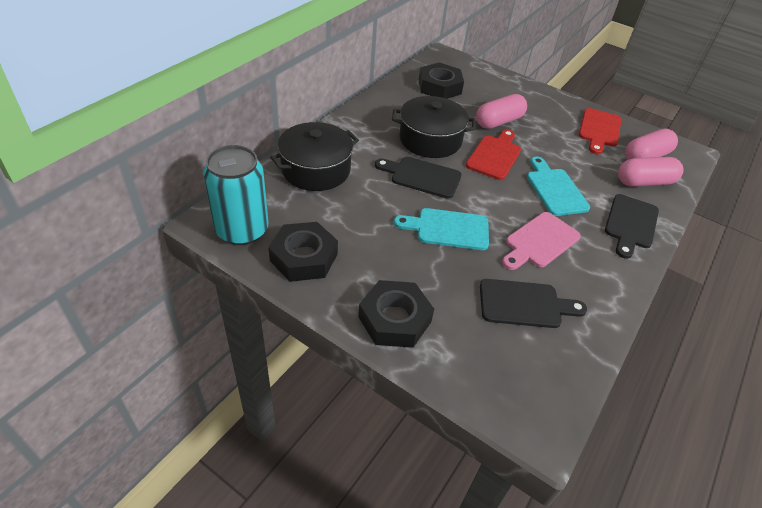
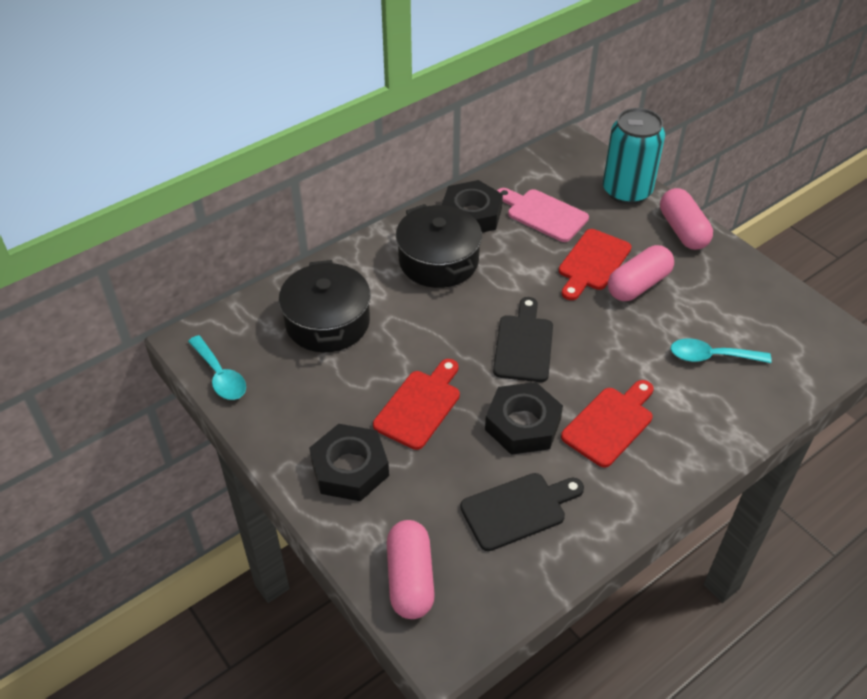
black cutting board: [375,157,462,199] [480,279,587,328] [605,194,659,259] = 3 -> [460,473,584,551] [493,297,553,382] = 2
red cutting board: [466,129,521,180] [579,108,621,155] = 2 -> [373,359,460,450] [559,229,631,300] [561,380,654,468] = 3
turquoise cutting board: [394,208,489,250] [527,157,590,216] = 2 -> none = 0
turquoise spoon: none = 0 -> [188,335,246,400] [671,338,772,363] = 2

